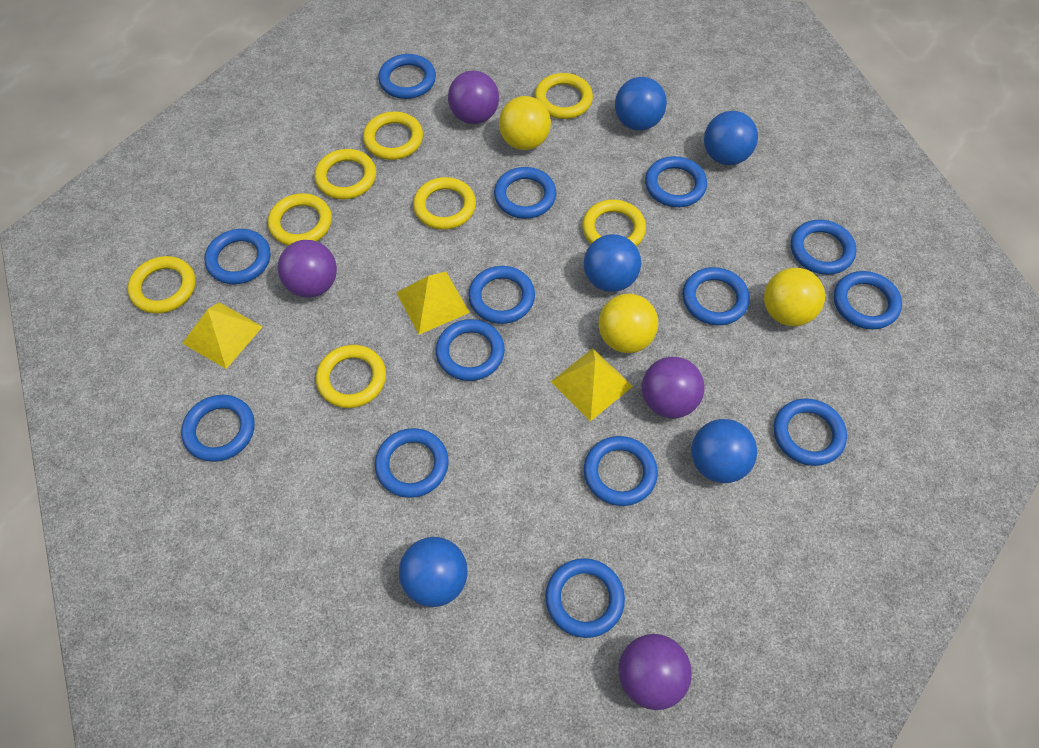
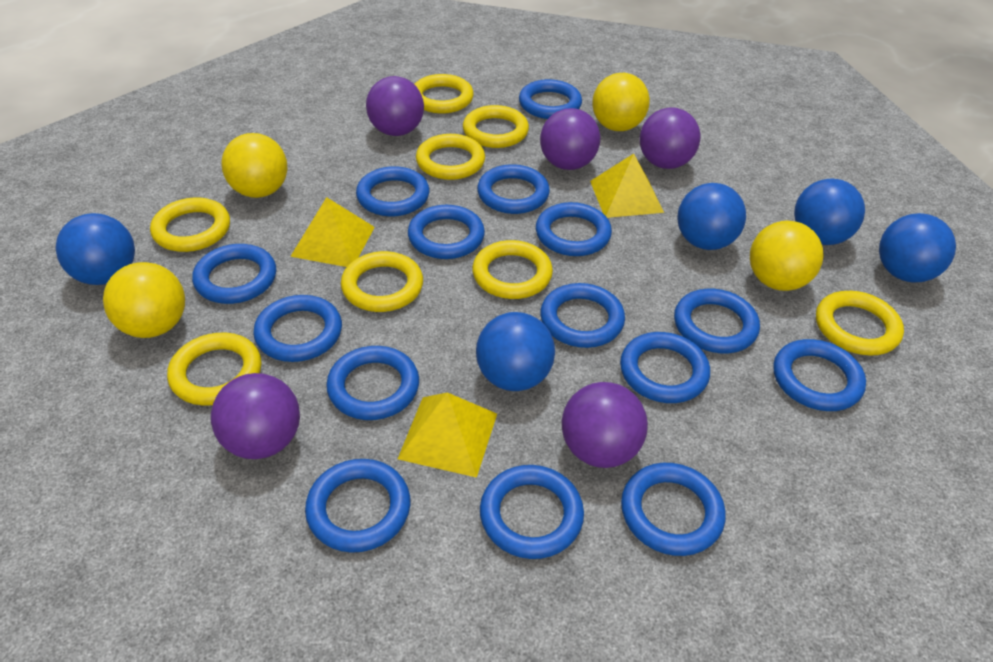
blue ring: [181,395,255,462] [205,229,270,284] [375,428,449,498] [378,54,436,99] [436,319,505,381] [468,266,535,324] [494,167,556,219] [545,558,625,638] [584,436,658,506] [645,156,707,207] [683,267,750,325] [774,399,847,466] [791,220,856,275] [834,271,902,329] = 14 -> [192,244,276,304] [253,295,342,362] [305,459,410,553] [326,346,419,420] [356,166,429,216] [408,205,485,259] [477,164,550,214] [480,465,584,559] [519,79,582,119] [536,202,612,256] [540,283,625,348] [620,332,710,403] [621,463,726,556] [674,289,760,353] [773,339,866,411] = 15
purple ball: [278,240,337,298] [448,71,499,124] [618,634,692,710] [642,357,704,418] = 4 -> [211,373,300,459] [366,76,424,136] [540,108,600,170] [562,382,648,468] [640,107,700,169] = 5
yellow ball: [499,96,551,150] [598,294,658,353] [764,268,825,326] = 3 -> [103,262,185,338] [221,133,288,198] [592,73,650,131] [750,221,824,291] = 4

